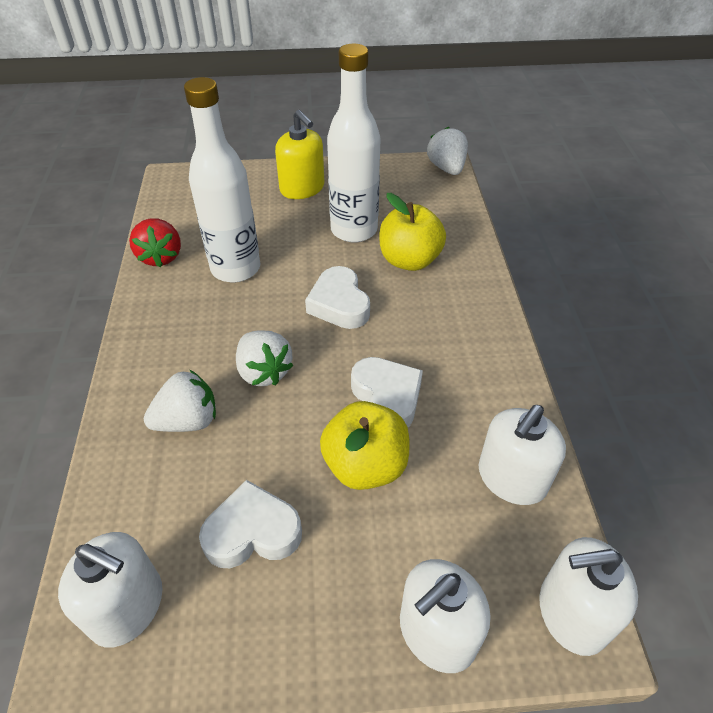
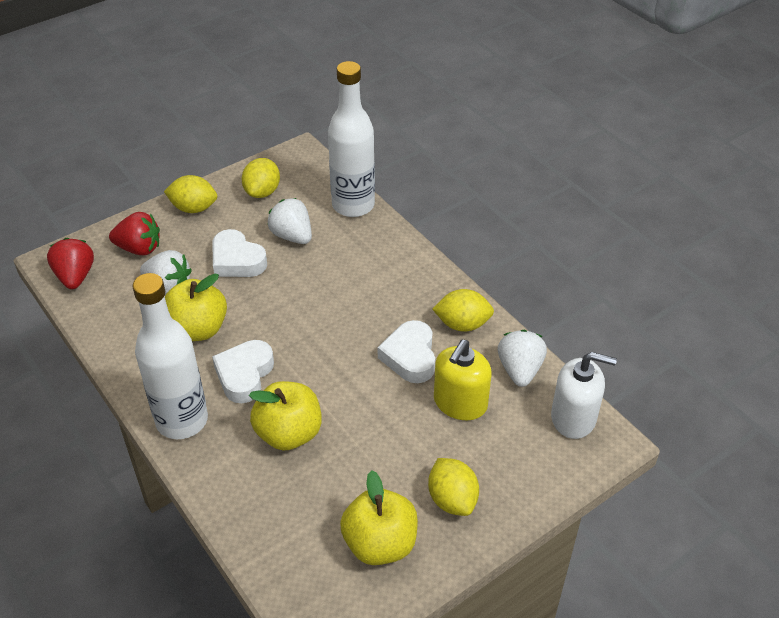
red strawberry: [129,218,181,267] = 1 -> [47,238,94,289] [109,212,160,255] = 2
white soap dispenser: [58,532,162,648] [400,559,490,673] [479,405,566,505] [539,537,638,656] = 4 -> [551,352,617,439] = 1
yellow apple: [320,401,409,490] [379,193,446,271] = 2 -> [165,273,227,341] [249,381,322,451] [340,470,418,565] = 3
yellow lemon: none = 0 -> [164,175,217,213] [242,158,280,198] [428,458,479,516] [432,289,494,332] = 4

